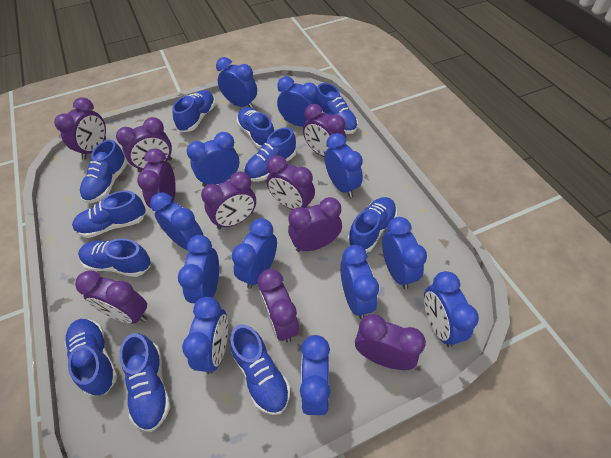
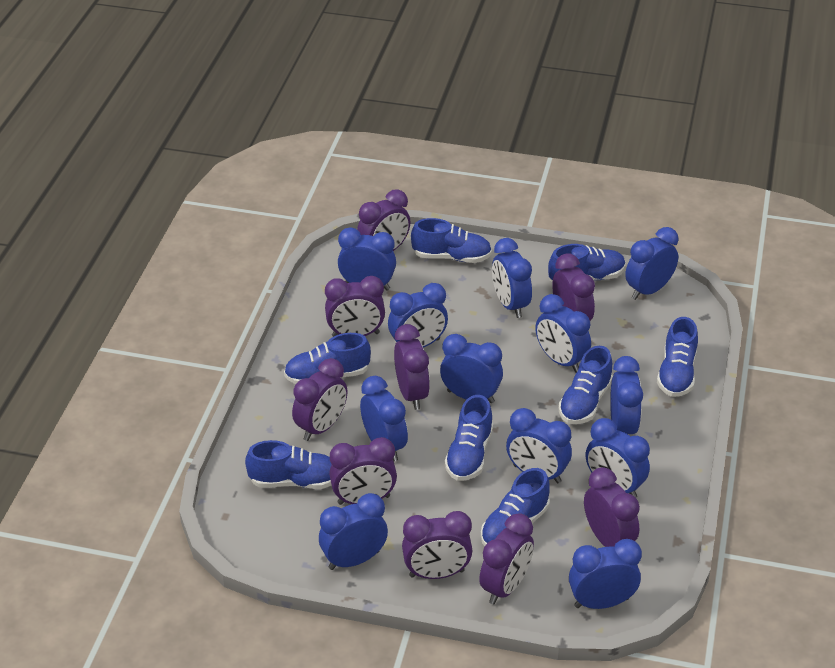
blue shoe: [65,319,118,396] [72,191,146,238] [78,238,151,277] [80,140,128,203] [119,333,170,432] [172,90,216,132] [230,324,290,415] [236,107,274,149] [244,127,296,182] [317,83,358,134] [348,197,397,253] = 11 -> [245,440,332,489] [284,333,371,384] [411,218,492,263] [444,395,493,481] [481,468,550,546] [548,244,626,282] [558,346,613,424] [657,317,698,397] = 8
purple clock: [54,97,106,160] [75,270,148,324] [116,117,172,172] [137,149,176,209] [201,171,256,229] [258,269,299,343] [266,155,315,210] [288,197,342,252] [303,104,346,157] [355,314,426,370] = 10 -> [292,358,347,441] [325,276,385,337] [329,437,397,505] [357,189,410,251] [394,324,430,410] [402,511,472,579] [479,513,534,604] [552,253,595,321] [584,467,640,547] = 9

